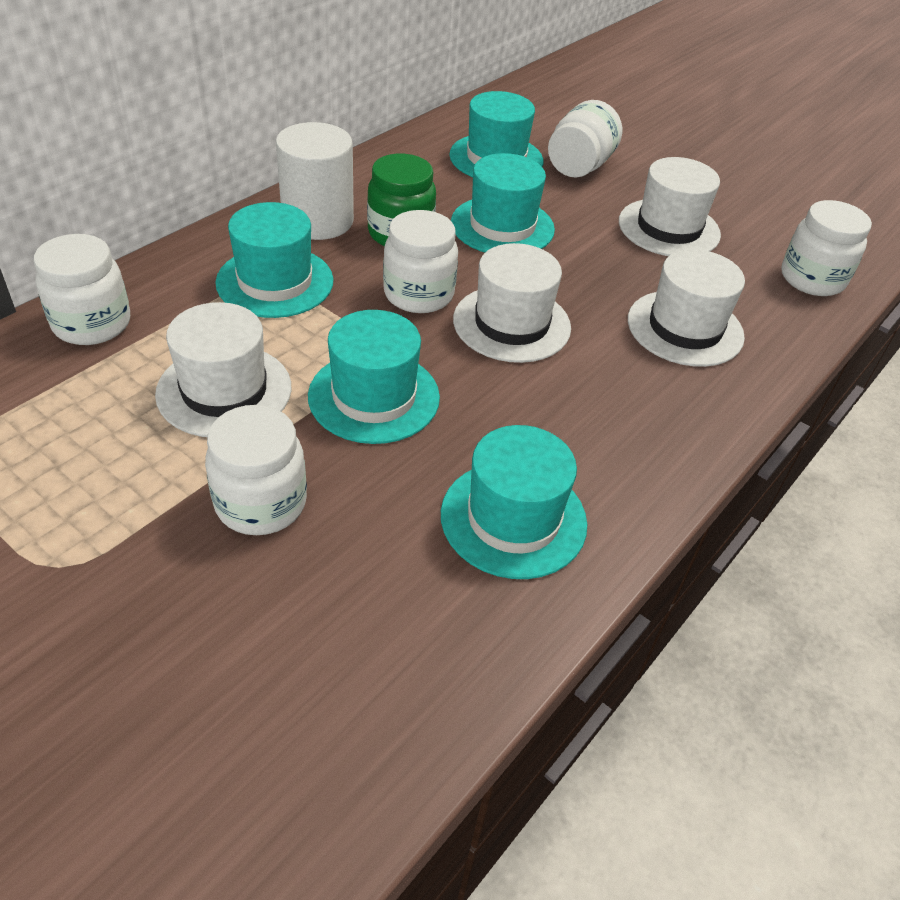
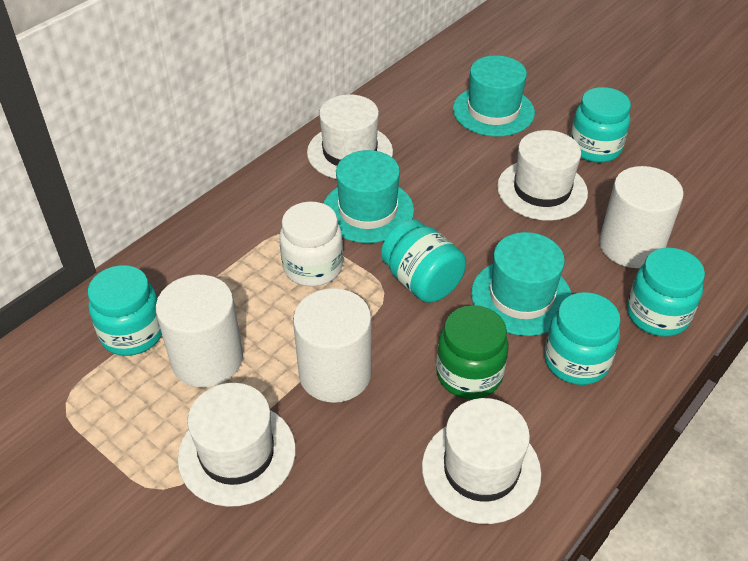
turquoise hat: [215,202,333,318] [308,310,440,444] [441,425,587,579] [449,91,543,177] [451,153,555,252] = 5 -> [323,150,414,243] [453,56,535,137] [471,232,572,336] = 3
turquoise jar: none = 0 -> [88,265,162,356] [381,219,466,303] [544,292,621,385] [570,87,631,163] [627,248,705,337] = 5
white cylinder: [276,122,354,240] = 1 -> [156,275,243,387] [293,288,372,403] [599,166,684,268] = 3
white jar: [34,234,130,345] [205,405,307,535] [383,210,458,313] [548,100,622,178] [781,200,872,296] = 5 -> [279,202,343,287] = 1

